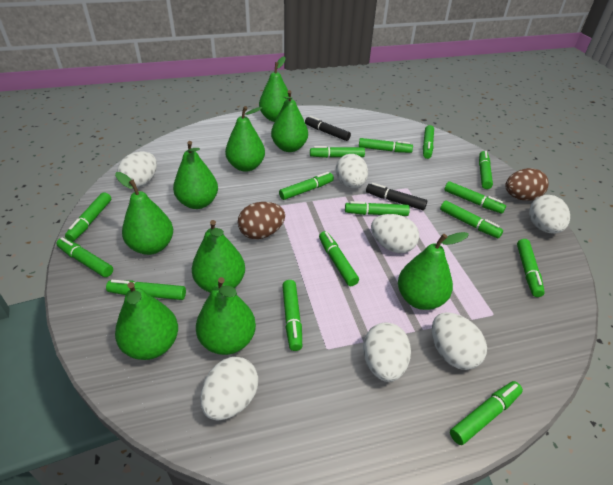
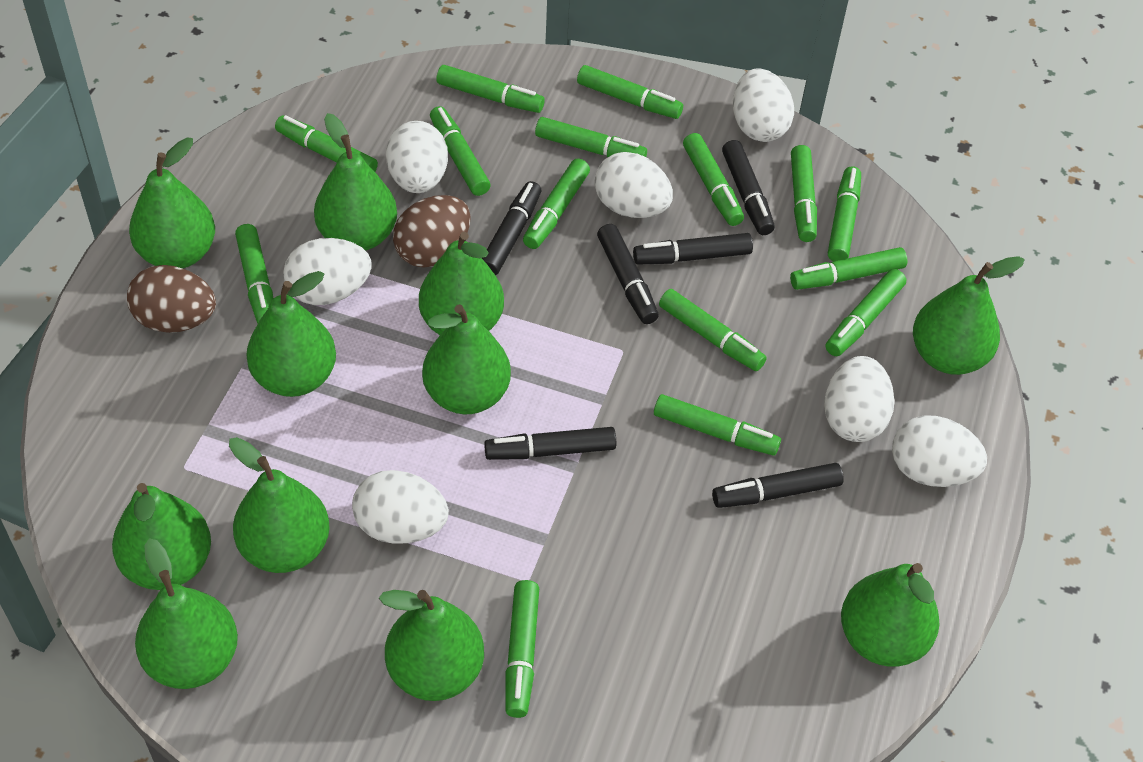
black marker: [305,116,351,141] [366,183,427,210] = 2 -> [482,181,541,275] [484,427,616,460] [597,224,659,324] [633,233,753,264] [712,463,844,508] [722,140,775,235] = 6
green pear: [115,172,173,255] [115,282,178,360] [173,141,218,209] [192,220,245,293] [196,277,256,355] [225,106,265,172] [259,56,289,122] [271,90,308,152] [398,232,469,310] = 9 -> [112,483,211,590] [129,138,215,269] [135,538,238,689] [229,437,330,573] [246,271,336,397] [314,113,397,251] [379,590,484,701] [419,232,504,335] [422,304,511,414] [841,563,939,667] [913,256,1025,375] = 11

